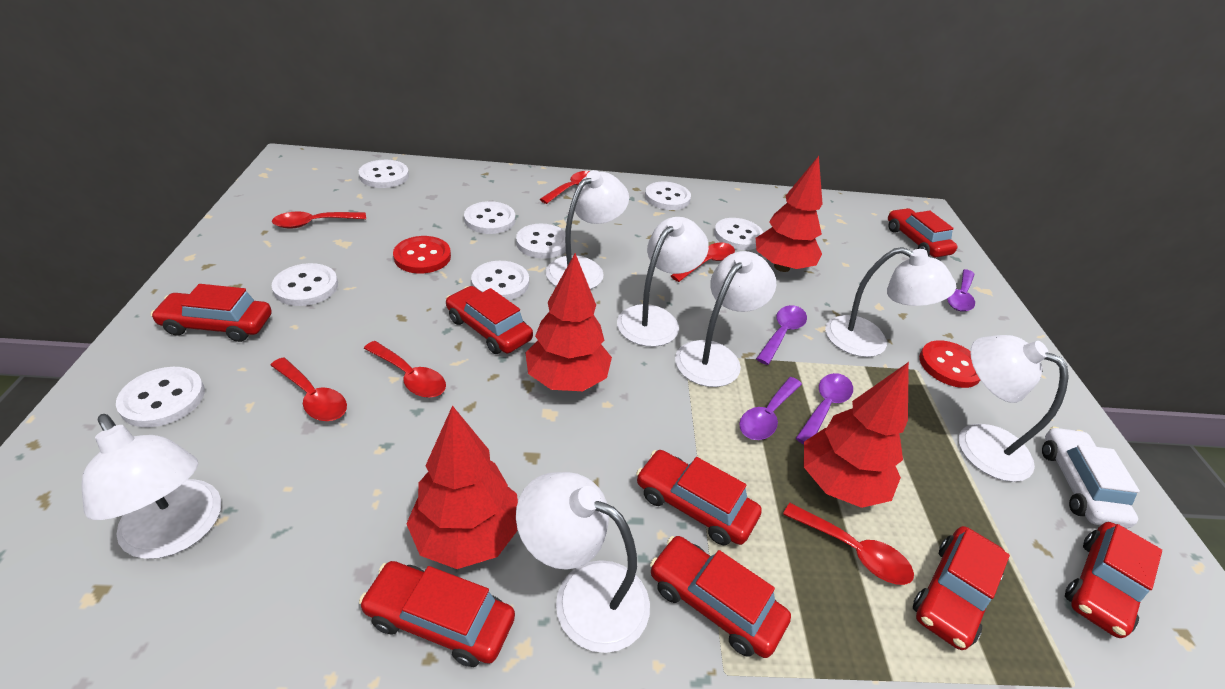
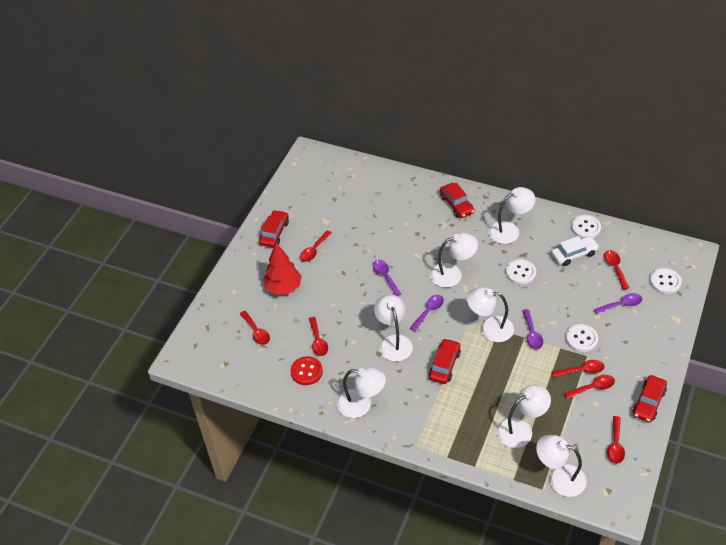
red button: [393,236,451,274] [919,340,981,388] = 2 -> [291,356,323,385] = 1
red car: [151,284,272,342] [359,561,515,667] [446,286,533,354] [636,450,762,545] [650,536,791,658] [888,208,958,258] [913,526,1010,650] [1065,522,1162,638] = 8 -> [259,210,289,247] [429,338,461,384] [440,182,474,218] [632,375,667,422] = 4
red spoon: [270,357,347,421] [272,211,366,229] [364,341,446,398] [540,171,590,204] [671,243,735,282] [783,503,914,585] = 6 -> [240,311,270,345] [300,231,332,262] [309,317,328,356] [551,360,604,378] [564,375,615,399] [604,250,629,290] [607,416,625,464] = 7
red tree: [406,405,518,569] [525,253,612,391] [756,156,823,272] [804,362,909,508] = 4 -> [263,243,302,295] = 1
white button: [116,367,205,427] [272,263,338,306] [359,160,409,188] [464,201,515,234] [471,261,529,300] [516,223,566,259] [645,182,691,210] [714,218,764,250] = 8 -> [506,259,536,285] [566,324,598,352] [571,215,601,238] [650,268,682,294] = 4

